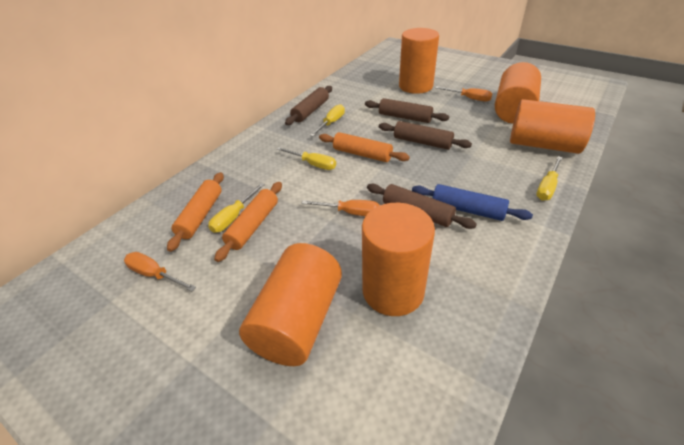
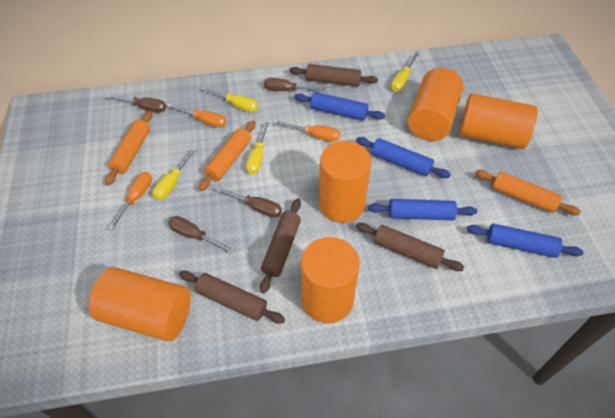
blue rolling pin: [412,184,533,221] = 1 -> [294,92,385,121] [356,137,451,178] [368,199,477,220] [467,223,583,258] = 4
brown screwdriver: none = 0 -> [106,94,166,113] [168,216,235,253] [215,186,282,218] [264,78,325,91] = 4

